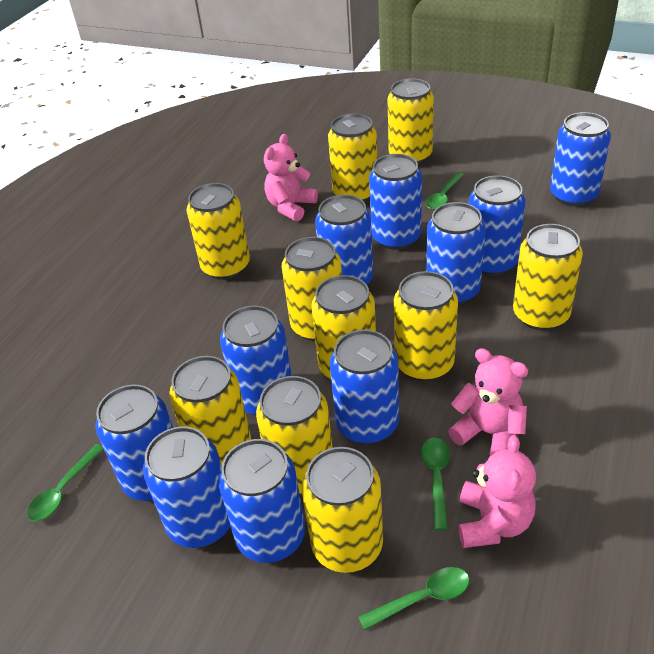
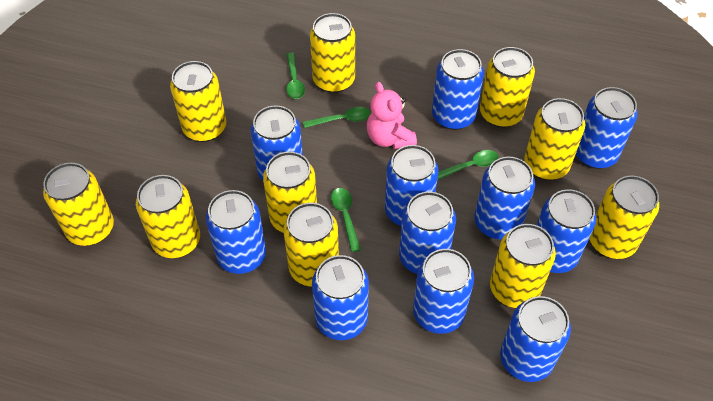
blue can: [95,385,173,501] [143,426,230,548] [218,439,305,563] [220,306,292,415] [315,194,373,284] [330,329,399,444] [369,154,422,250] [426,202,486,305] [469,175,526,276] [550,112,611,206] = 10 -> [206,190,266,274] [251,105,303,181] [312,255,369,340] [385,145,439,226] [399,192,456,274] [413,249,474,334] [432,49,484,130] [475,157,535,239] [500,296,571,382] [537,189,596,273] [576,87,638,169] = 11
pink teddy bear: [264,134,318,221] [448,348,528,456] [458,435,536,548] = 3 -> [367,82,417,149] = 1

